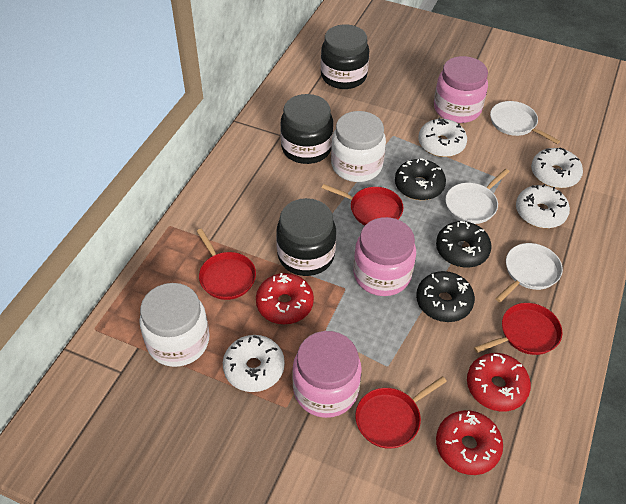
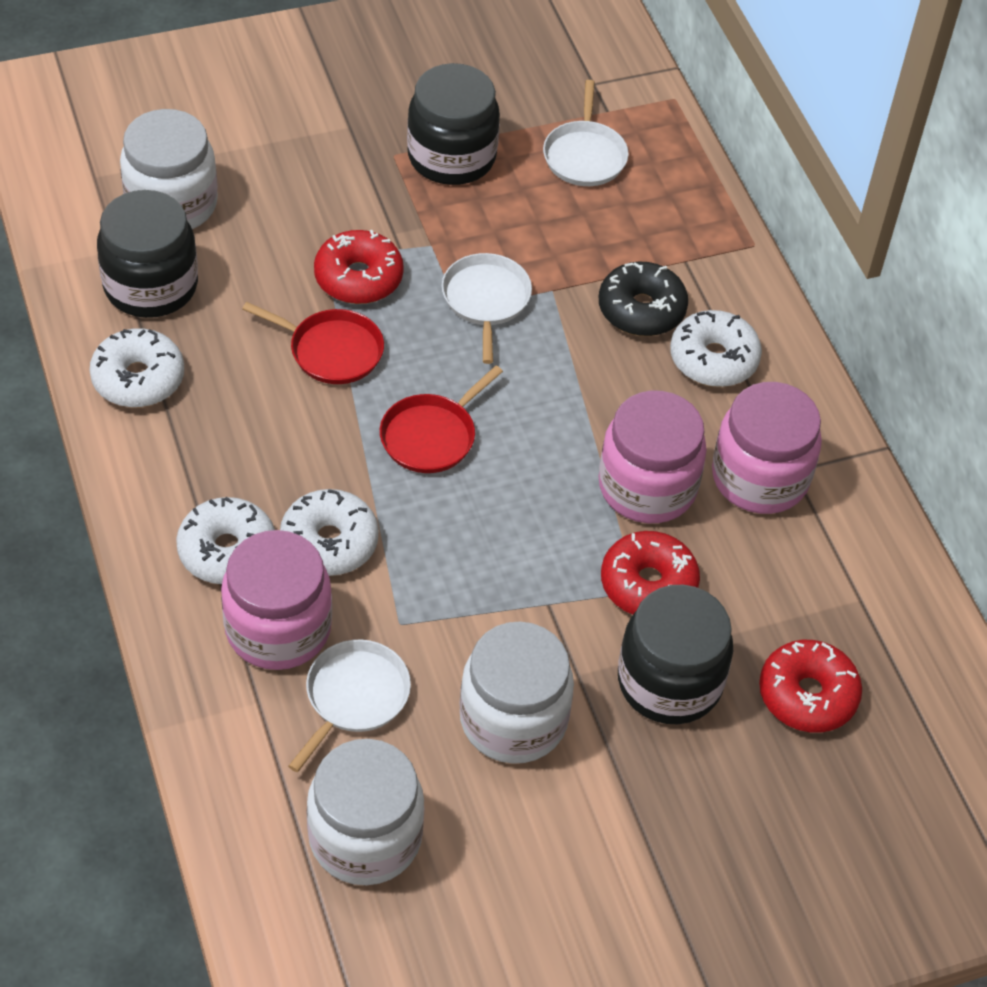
black donut: [395,158,446,200] [416,271,475,322] [436,221,492,268] = 3 -> [599,261,688,336] = 1
red pan: [197,229,256,300] [322,184,403,225] [355,376,447,449] [474,303,562,355] = 4 -> [242,302,384,384] [380,366,503,473] = 2
white jar: [139,283,210,367] [331,111,386,182] = 2 -> [120,109,218,229] [307,739,424,885] [459,622,574,764] = 3

